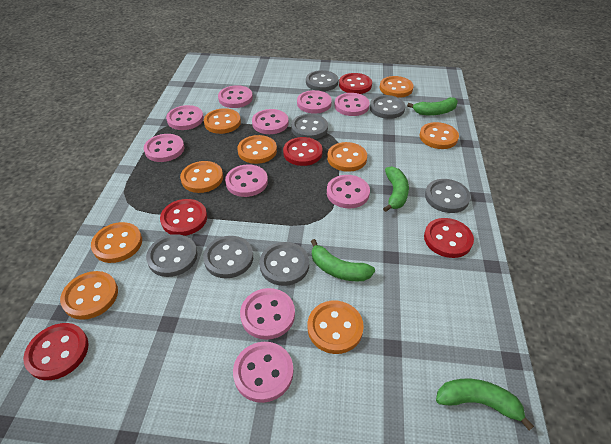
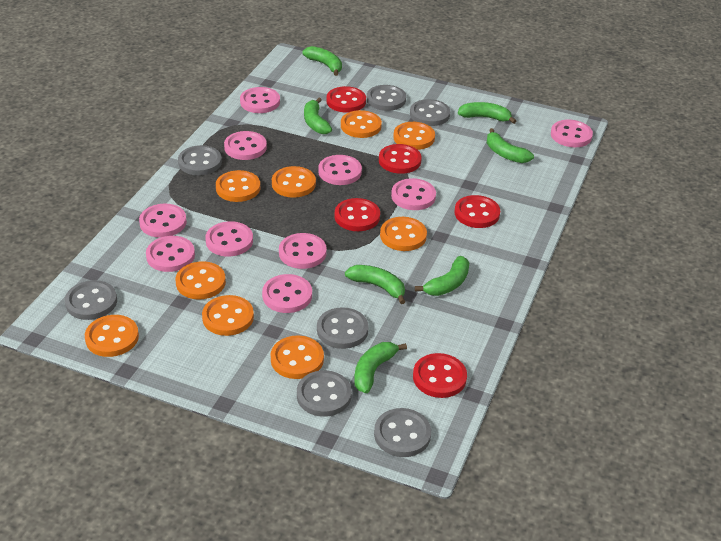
green banana: [311,239,375,281] [383,166,409,212] [407,97,458,116] [436,379,534,430] = 4 -> [302,46,342,76] [304,98,332,134] [345,265,405,304] [354,342,407,393] [415,256,469,296] [458,102,516,124] [487,128,534,163] = 7

